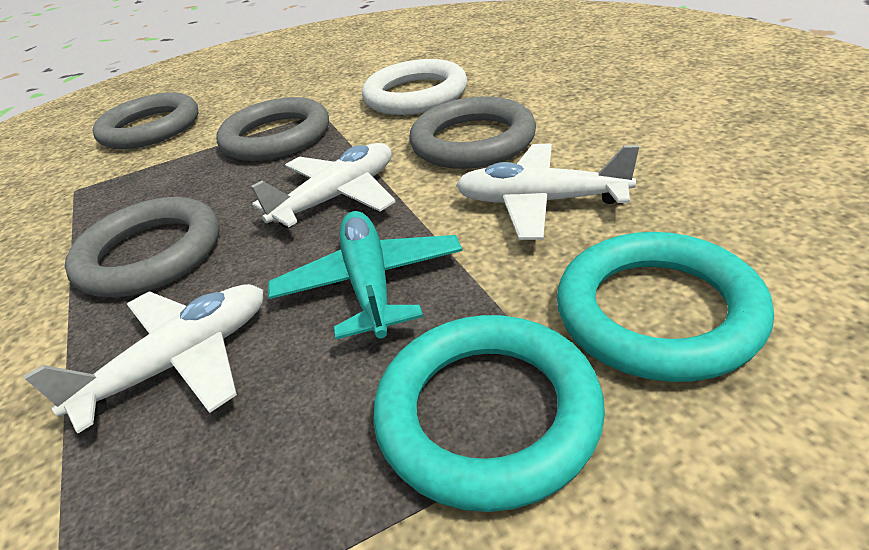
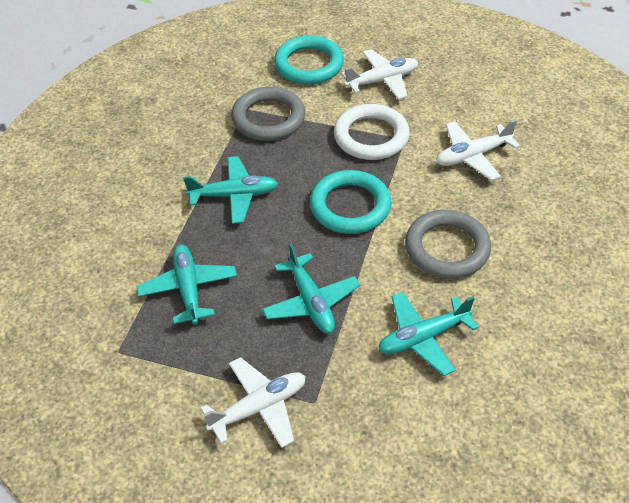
grey ring: [65,197,220,298] [93,92,199,149] [216,97,329,161] [410,96,536,169] = 4 -> [231,87,305,141] [405,210,491,279] = 2
turquoise plane: [268,211,463,339] = 1 -> [137,244,237,324] [183,156,278,224] [262,243,360,333] [378,292,479,376] = 4

